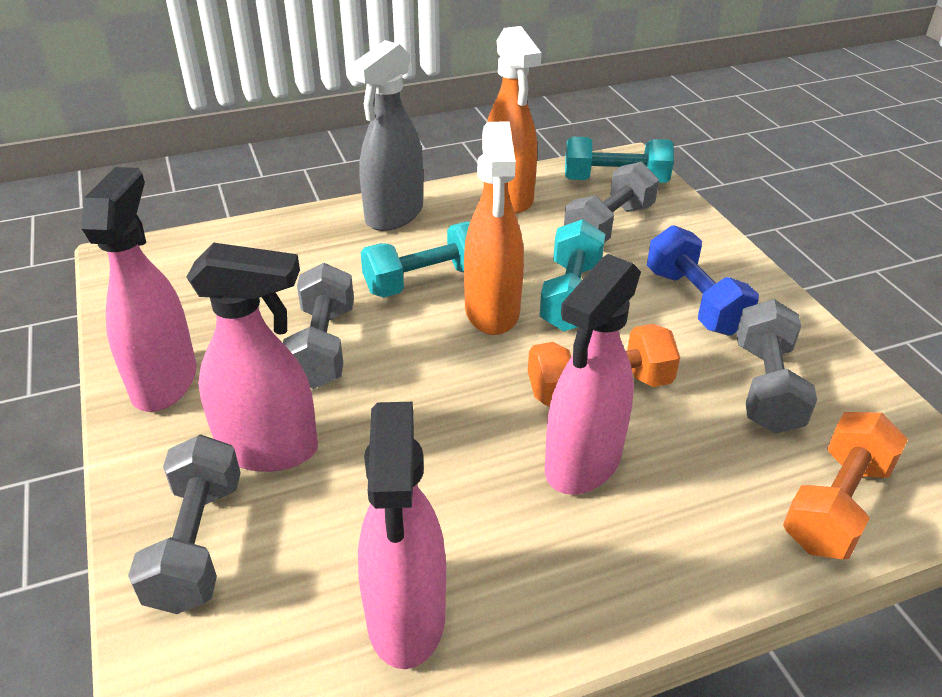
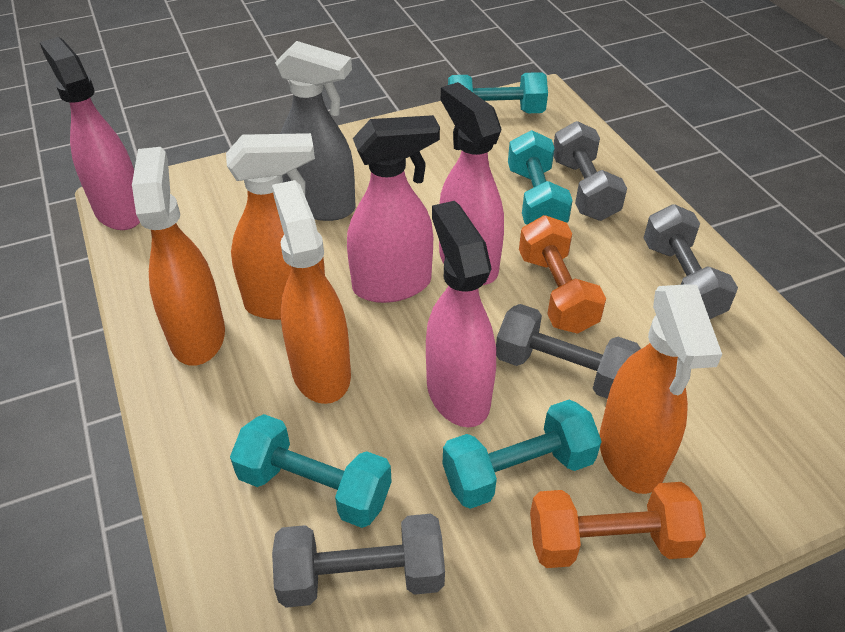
blue dumbbell: [647,225,759,335] = 1 -> none = 0
orange spray bottle: [464,121,524,335] [487,26,542,213] = 2 -> [132,147,225,366] [226,133,325,320] [272,180,351,404] [599,285,722,494] = 4
turquoise dumbbell: [361,222,470,298] [539,219,605,331] [565,137,674,183] = 3 -> [230,414,392,528] [443,400,602,509] [448,72,548,113] [508,130,573,225] = 4

